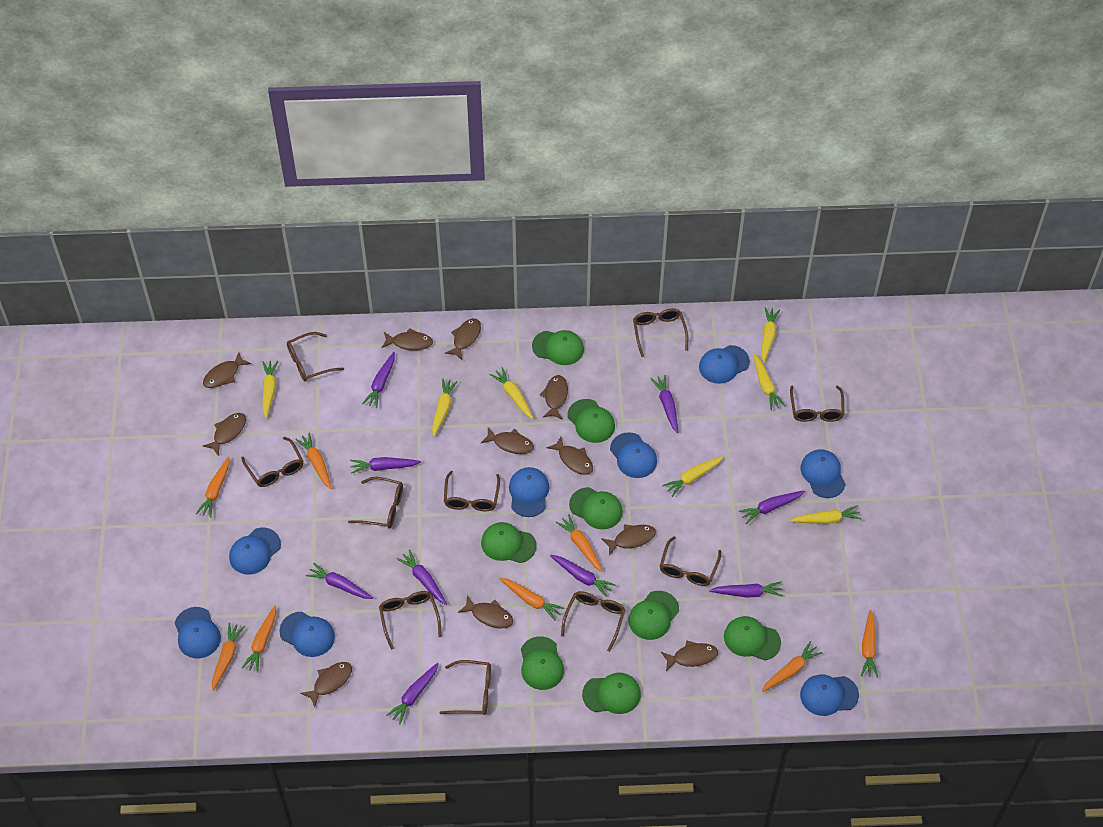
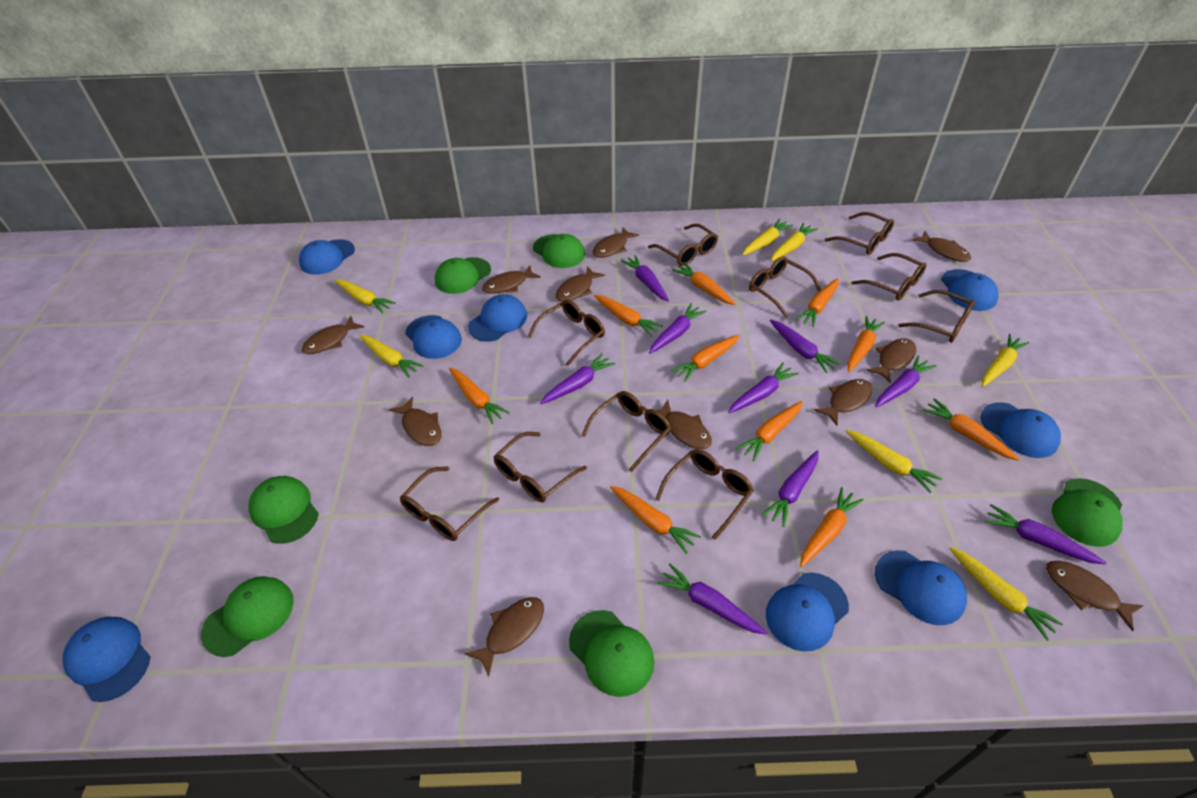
green cap: [481,522,537,563] [521,636,564,690] [532,330,584,365] [568,399,615,443] [569,487,623,529] [582,673,641,714] [628,591,679,640] [724,616,781,660] = 8 -> [201,576,294,657] [248,476,319,544] [435,257,491,294] [533,234,585,268] [569,610,654,697] [1052,478,1123,547] = 6
orange carrot: [196,457,230,518] [212,622,245,691] [242,606,276,672] [295,432,332,489] [499,578,565,621] [556,514,603,571] [762,641,822,692] [861,610,878,678] = 8 -> [449,368,510,424] [594,295,663,336] [610,486,701,554] [671,335,740,382] [672,262,736,305] [736,401,803,461] [796,278,838,327] [800,487,864,567] [847,316,885,372] [923,398,1019,461] = 10

